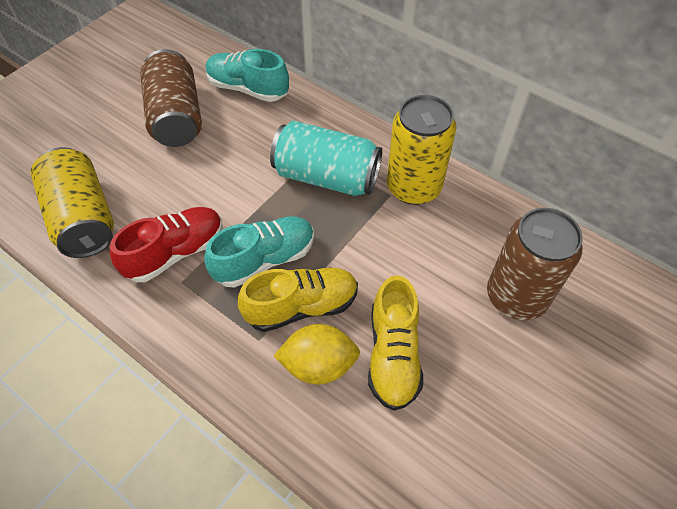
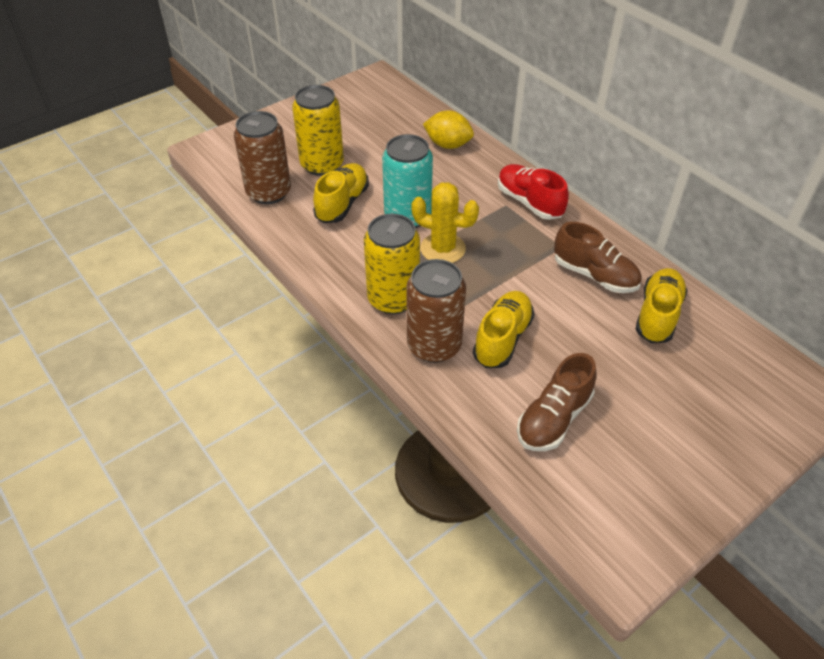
brown shoe: none = 0 -> [517,353,597,451] [554,222,642,293] = 2
turquoise shoe: [204,217,314,288] [206,49,289,102] = 2 -> none = 0
yellow cactus: none = 0 -> [411,182,479,263] = 1
yellow shoe: [238,267,358,332] [368,275,423,411] = 2 -> [313,163,369,223] [473,291,534,368] [635,268,688,343] = 3

